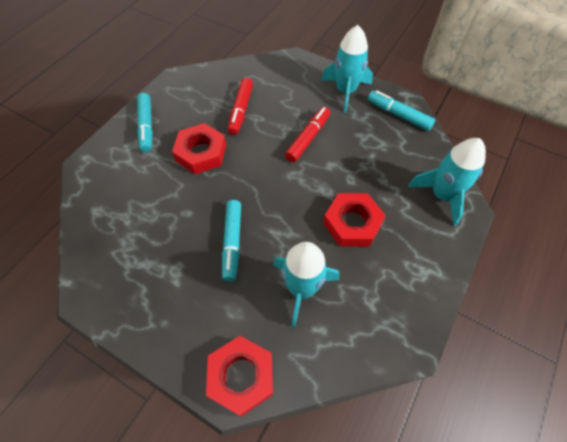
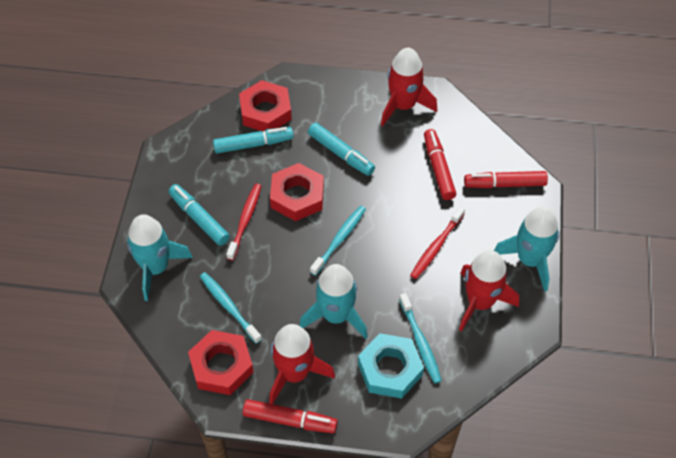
red marker: [228,78,253,135] [285,107,330,162] = 2 -> [243,399,338,433] [424,129,456,200] [464,171,548,188] = 3
red rocket: none = 0 -> [269,324,335,404] [381,48,437,126] [459,250,519,332] = 3
red toothbrush: none = 0 -> [226,184,261,261] [410,206,465,279] = 2
turquoise nut: none = 0 -> [358,333,424,399] = 1
turquoise toothbrush: none = 0 -> [200,272,262,344] [310,206,366,276] [399,293,442,383] = 3

